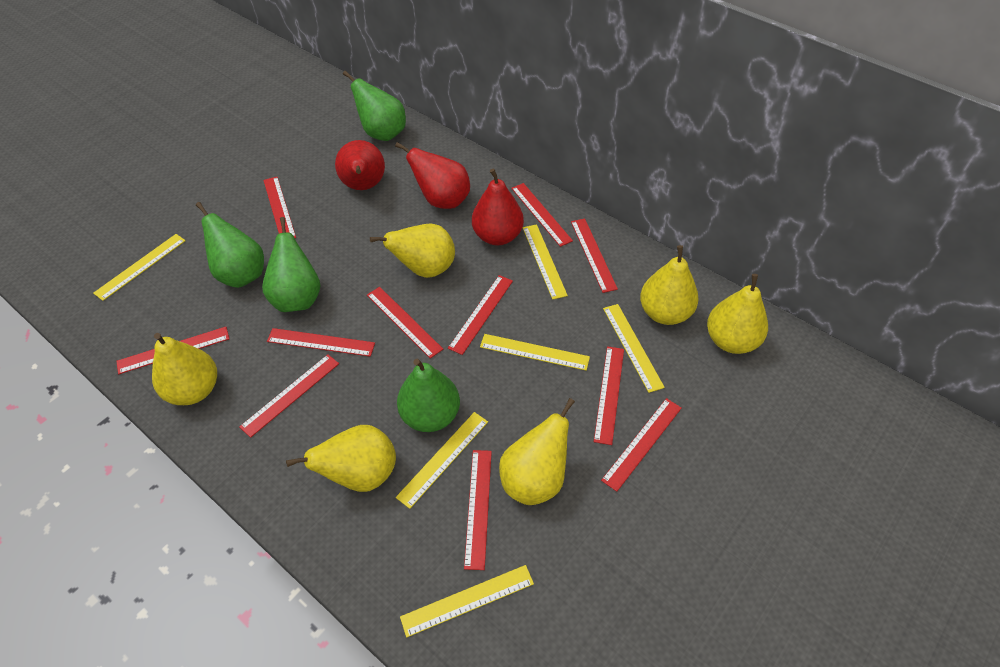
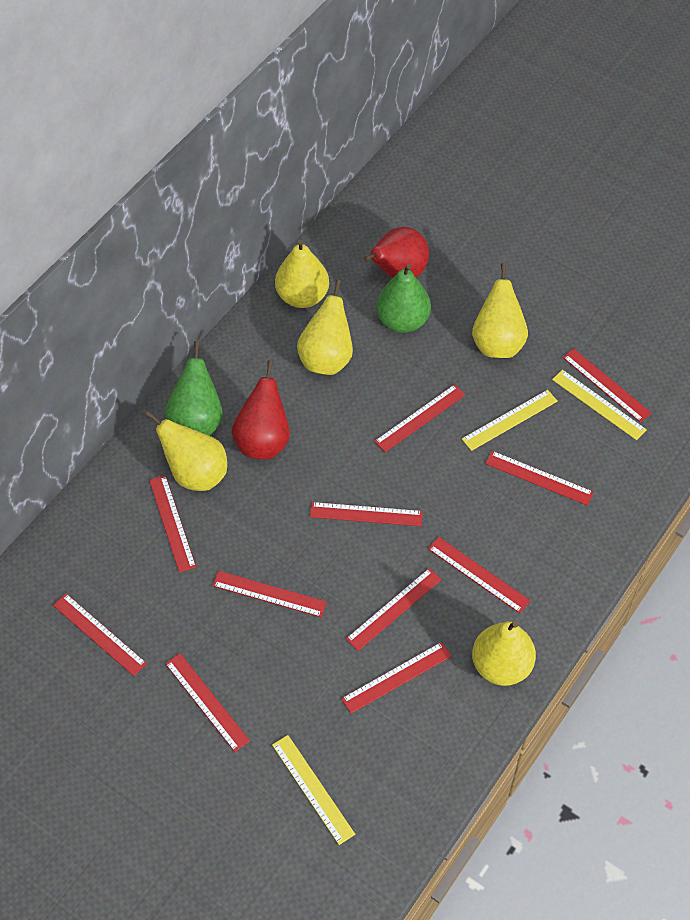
green pear: [196,202,264,288] [262,217,321,312] [343,71,406,141] [397,359,460,432] = 4 -> [165,341,223,436] [376,264,431,333] = 2
red pear: [335,140,385,190] [395,142,470,209] [472,168,524,246] = 3 -> [232,360,290,460] [364,227,429,278] = 2
yellow pear: [152,333,217,405] [286,425,396,492] [370,224,455,278] [499,398,575,505] [640,245,699,325] [707,274,768,354] = 6 -> [145,411,227,491] [275,240,329,308] [297,279,353,375] [472,263,528,358] [472,621,536,686] = 5
yellow ruler: [93,234,186,301] [396,412,488,509] [400,565,534,637] [480,334,590,371] [523,224,568,300] [603,304,665,393] = 6 -> [272,735,355,845] [462,390,558,451] [552,370,647,440] = 3

